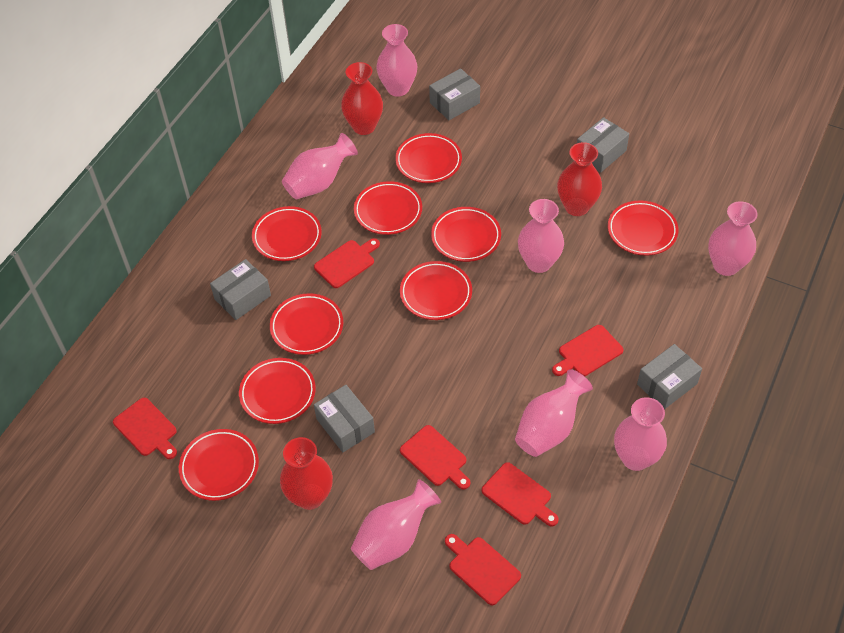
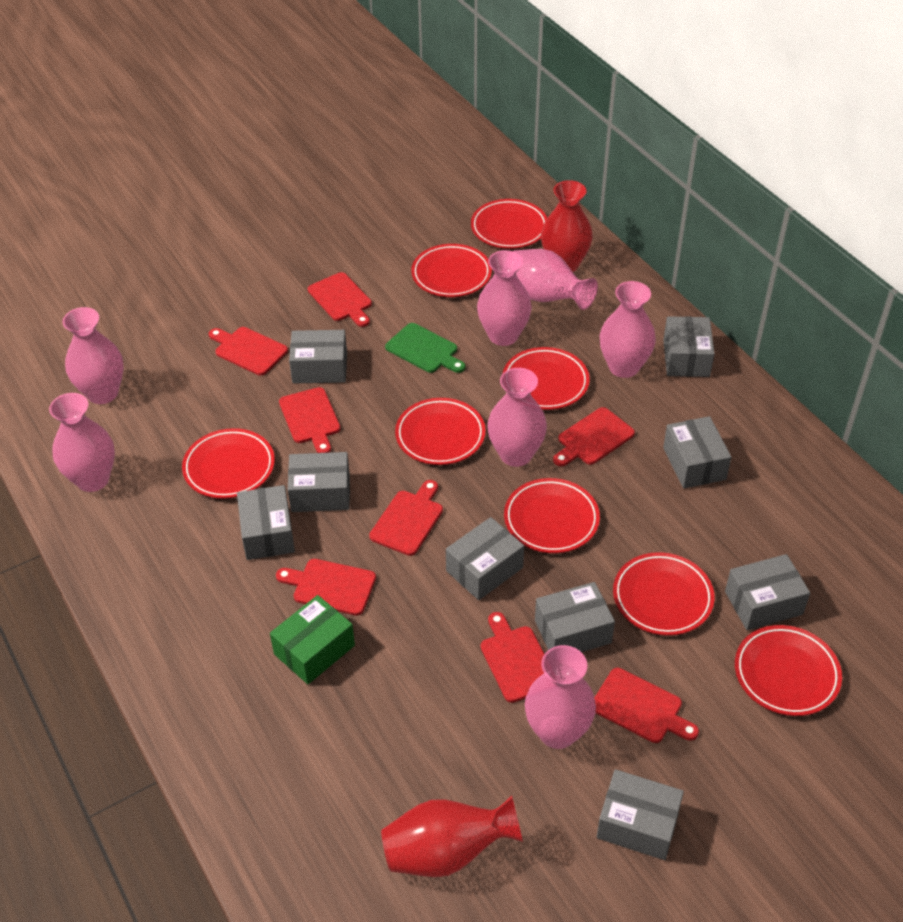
green box: none = 0 -> [270,595,355,684] = 1
green cutting board: none = 0 -> [385,323,465,373] = 1
grey box: [210,259,271,320] [314,385,375,452] [429,68,480,120] [577,117,629,173] [637,344,702,409] = 5 -> [237,485,295,560] [288,452,350,512] [289,330,347,384] [446,517,524,600] [535,582,615,652] [597,769,684,860] [663,316,715,377] [663,416,731,489] [725,554,810,630] = 9
red cutting board: [113,398,177,459] [314,238,380,288] [400,425,470,490] [445,534,521,605] [482,462,559,527] [552,325,624,376] = 6 -> [209,327,288,376] [276,559,376,616] [279,387,341,453] [308,272,372,327] [369,480,443,556] [480,612,544,703] [553,407,635,466] [594,668,699,743] = 8
red plate: [179,429,259,501] [239,358,316,424] [252,206,322,261] [270,293,343,355] [354,181,422,235] [395,133,462,183] [400,261,472,320] [431,207,501,262] [608,200,678,256] = 9 -> [182,428,275,499] [395,398,486,465] [411,244,492,297] [471,199,547,249] [503,347,590,410] [504,478,600,553] [613,552,715,636] [735,625,842,716] = 8
red vase: [280,437,333,510] [341,62,383,135] [557,142,602,216] = 3 -> [381,795,523,877] [541,180,593,272] = 2

